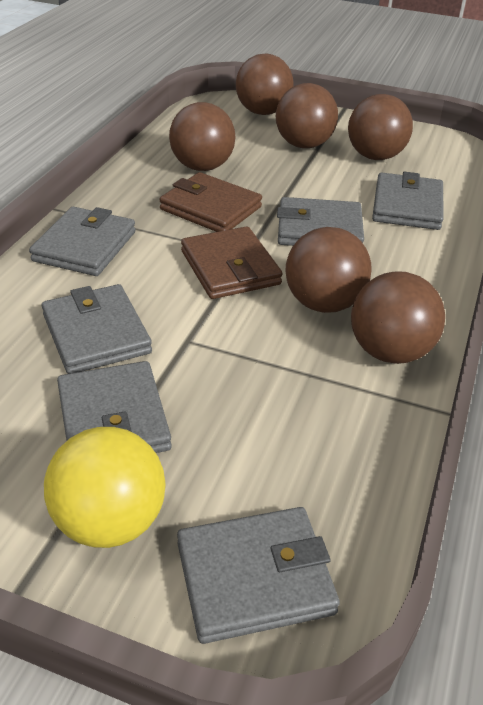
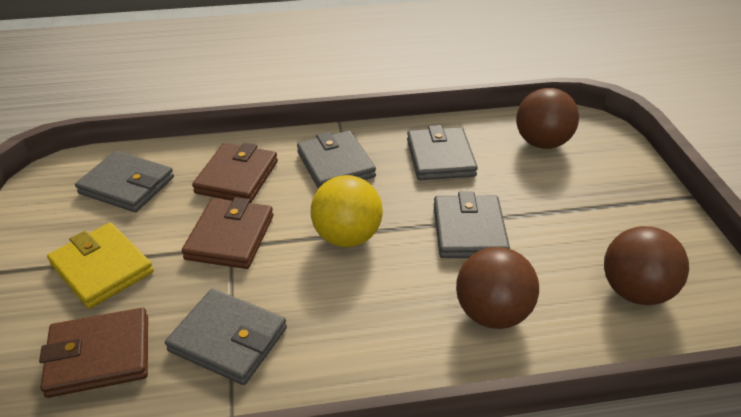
brown ball: [169,102,236,171] [236,53,294,115] [276,83,338,148] [285,227,372,313] [348,94,413,160] [351,271,445,364] = 6 -> [456,247,539,329] [516,88,579,149] [604,226,689,305] = 3
brown wallet: [159,172,262,232] [181,226,283,299] = 2 -> [39,308,148,398] [182,197,273,269] [192,143,278,203] = 3
grey wallet: [29,207,136,276] [42,284,152,374] [57,361,172,453] [177,507,340,644] [277,197,364,246] [372,172,444,230] = 6 -> [75,151,174,212] [165,289,287,385] [297,131,376,189] [407,125,478,180] [434,192,510,258] = 5
yellow wallet: none = 0 -> [47,223,154,309] = 1

